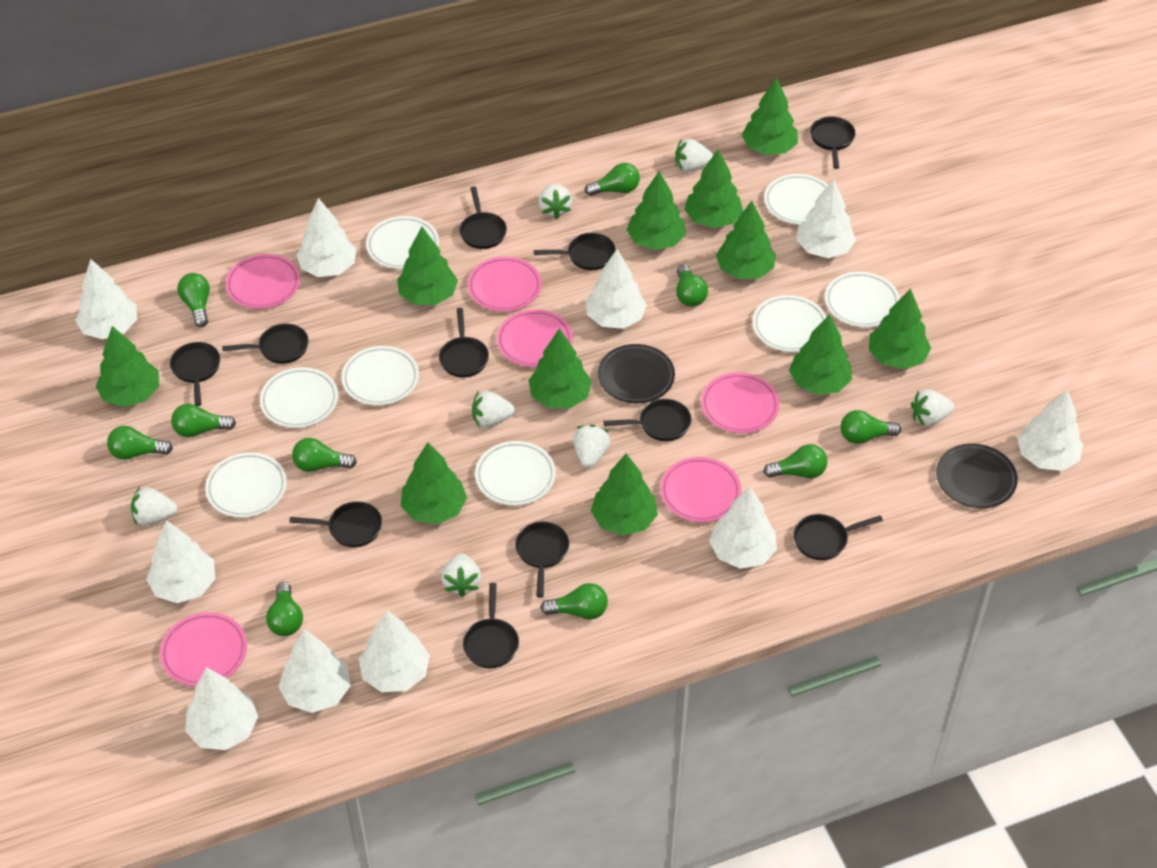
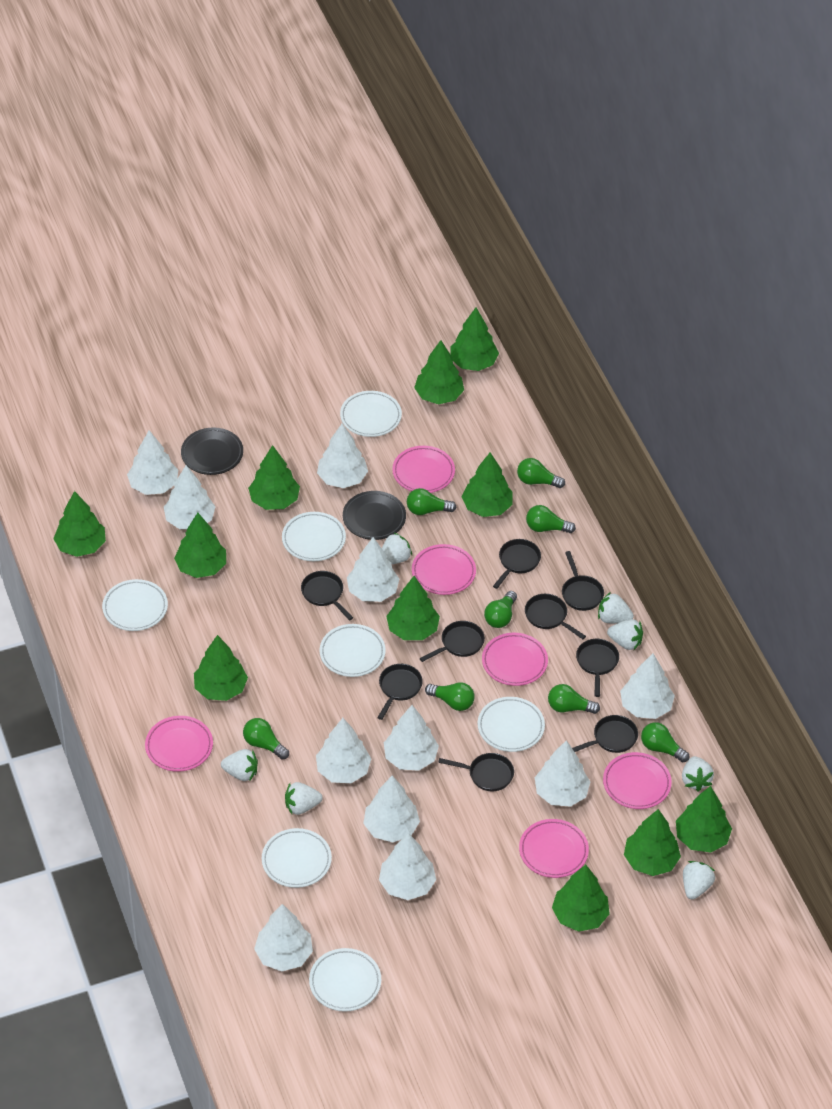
black pan: [170,342,220,406] [222,323,309,364] [289,501,382,547] [439,308,489,377] [459,186,507,249] [463,583,519,668] [515,522,569,598] [534,233,616,270] [603,399,691,441] [793,514,883,560] [810,116,856,169] = 11 -> [301,571,353,620] [377,664,423,720] [420,621,485,662] [438,753,514,791] [493,539,541,589] [525,594,586,639] [562,551,604,611] [572,715,638,753] [576,639,619,697] = 9
green light bulb: [107,426,173,460] [171,404,236,437] [177,273,210,327] [266,582,303,636] [292,438,357,472] [541,583,608,620] [585,163,640,196] [676,264,708,307] [763,444,827,478] [841,410,901,444] = 10 -> [243,718,289,760] [407,488,457,515] [425,682,475,711] [484,591,517,628] [517,458,565,488] [526,505,576,533] [548,684,600,714] [641,722,689,762] = 8
white plate: [205,452,287,518] [260,367,338,428] [341,346,419,405] [366,216,439,269] [475,441,556,506] [753,295,827,352] [764,174,828,225] [825,272,900,327] = 8 -> [102,579,168,631] [262,828,332,888] [282,512,346,561] [309,948,381,1011] [319,624,386,677] [340,391,402,437] [478,697,545,752] = 7
white tree: [75,259,137,339] [146,520,215,603] [185,667,258,750] [278,629,350,713] [296,198,357,277] [359,610,430,692] [586,249,647,329] [709,486,777,569] [796,179,856,258] [1017,389,1083,471] = 10 -> [127,430,178,495] [164,465,215,529] [254,904,313,971] [316,718,371,783] [317,424,368,488] [347,537,399,602] [363,776,420,842] [379,833,436,900] [384,705,439,771] [535,740,590,807] [620,654,675,719] = 11

